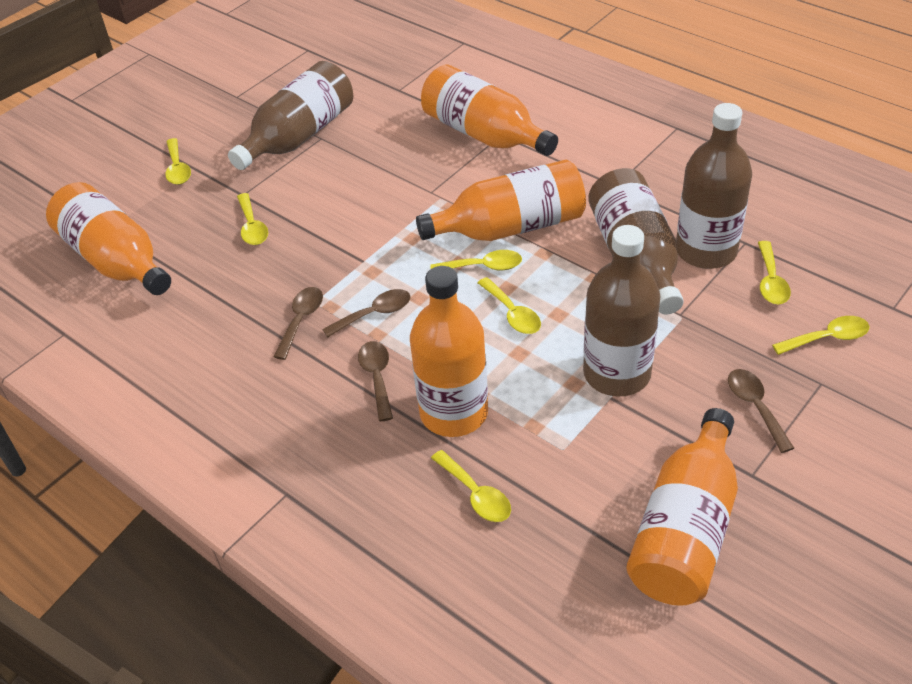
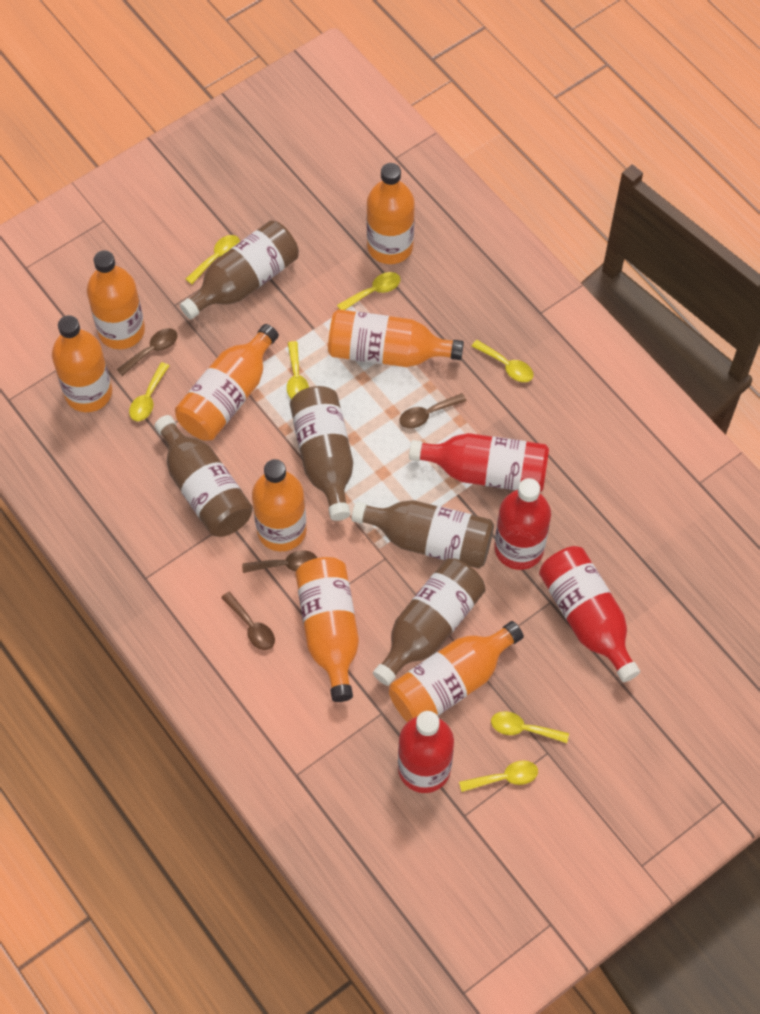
brown bottle: [228,61,353,170] [583,225,661,397] [588,168,684,315] [676,103,752,269] = 4 -> [154,415,253,537] [180,220,299,319] [290,386,353,521] [352,500,494,568] [373,558,485,686] = 5
orange bottle: [46,182,171,295] [410,266,488,437] [416,160,586,241] [421,64,558,156] [626,408,738,606] = 5 -> [52,315,112,412] [87,250,145,349] [175,324,279,441] [252,459,307,551] [295,557,359,702] [328,309,464,367] [367,163,415,264] [389,621,524,722] = 8
red bottle: none = 0 -> [398,711,454,793] [409,433,549,492] [494,478,551,570] [539,546,640,682] = 4

